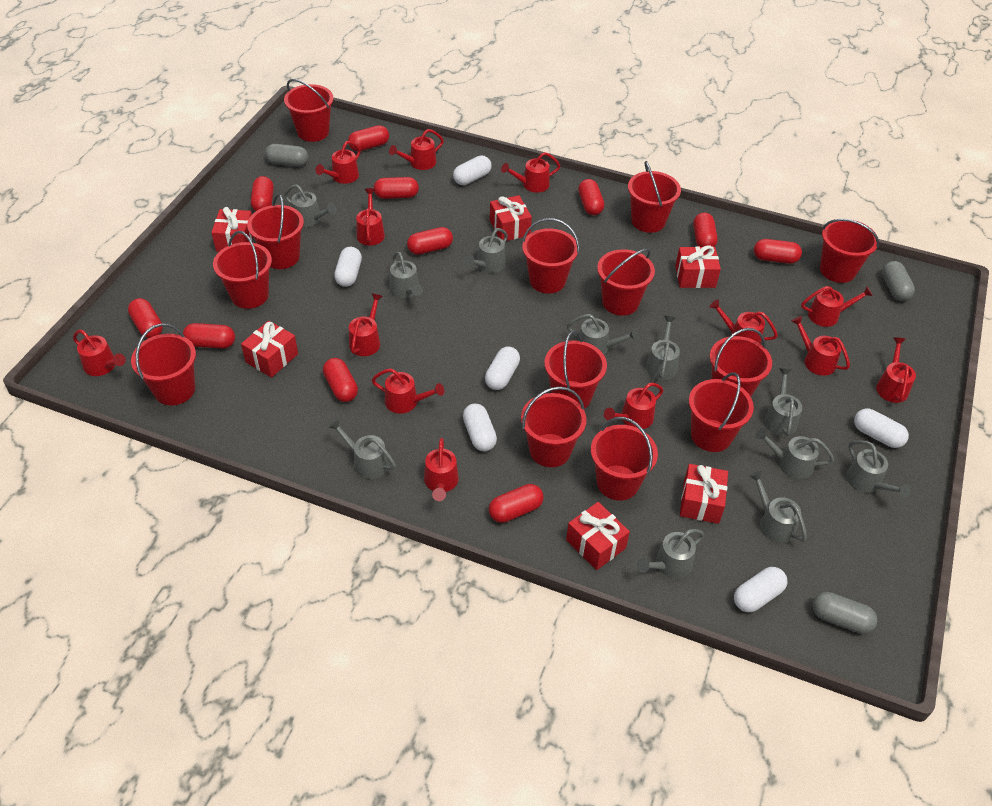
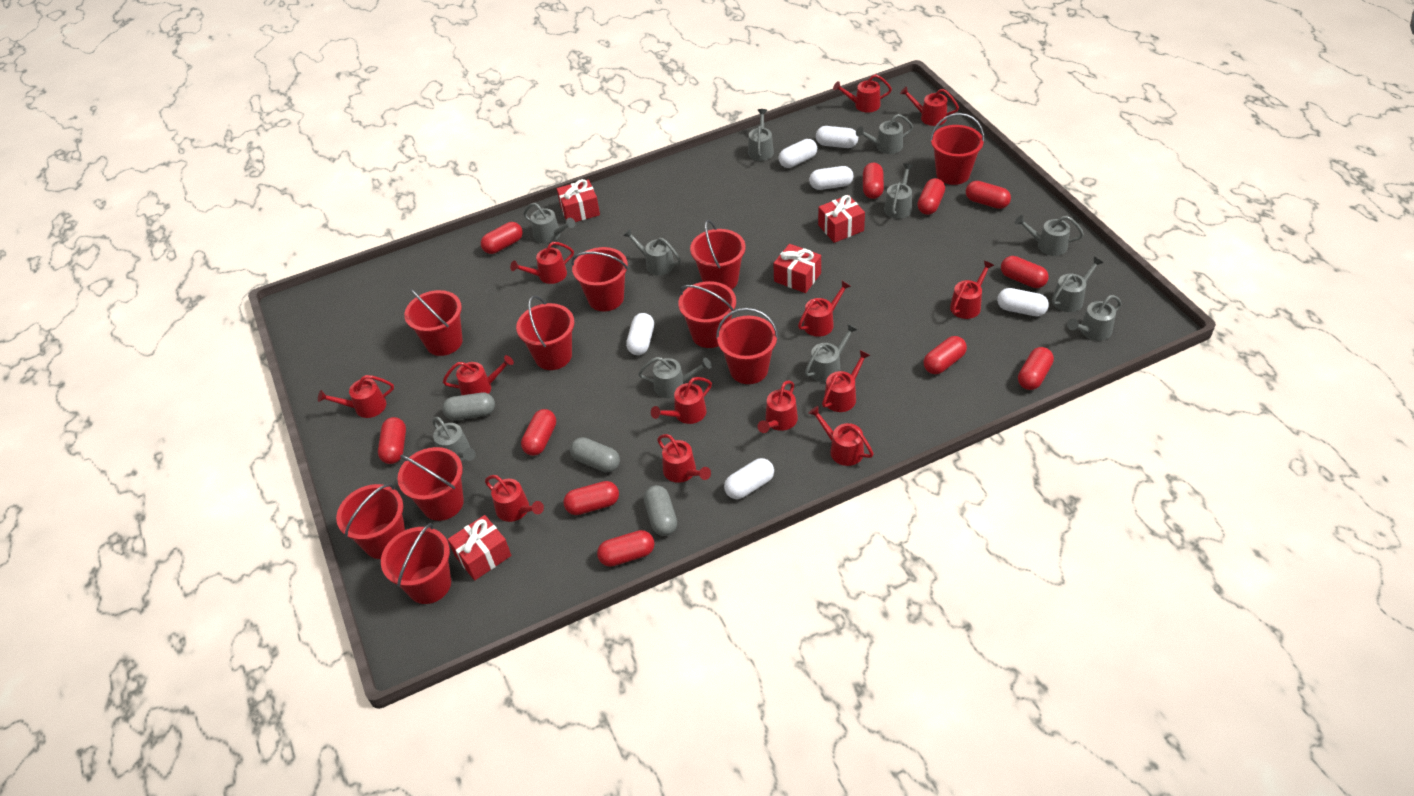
red bucket: [131,324,196,405] [213,231,272,309] [247,194,304,269] [284,79,334,142] [521,386,586,467] [522,218,579,294] [544,331,607,409] [591,417,658,500] [597,249,655,316] [628,161,681,233] [689,372,754,452] [710,328,772,397] [820,219,879,283] = 13 -> [336,484,405,559] [381,523,451,604] [397,447,464,521] [404,289,463,356] [516,295,574,370] [571,247,628,311] [678,281,736,348] [690,220,746,290] [716,308,778,384] [930,113,985,185] = 10
red gift: [211,207,253,252] [241,320,298,378] [490,195,532,241] [566,502,630,570] [675,245,721,288] [680,464,728,524] = 6 -> [448,515,511,580] [557,179,600,222] [773,244,821,293] [818,195,865,243] = 4

